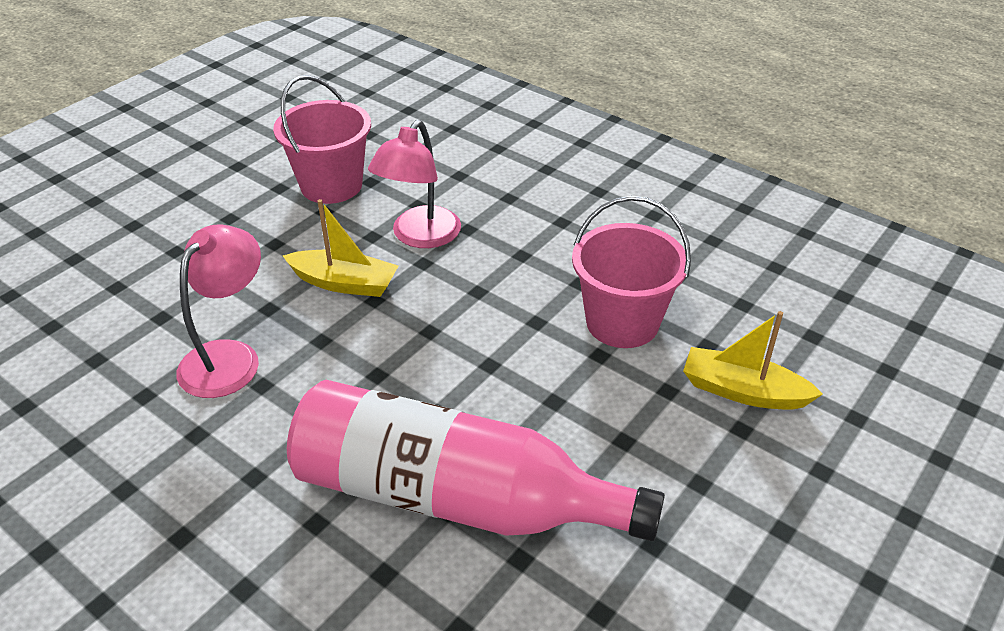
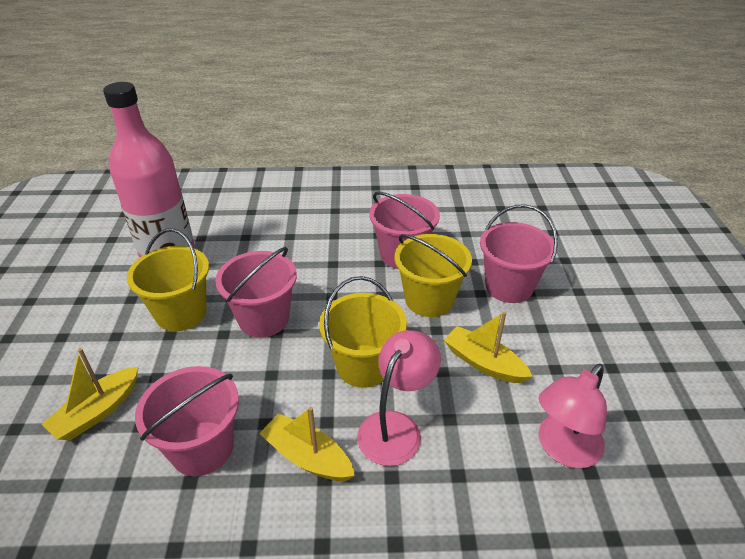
pink bucket: [273,75,371,204] [572,196,691,348] = 2 -> [135,366,239,476] [215,247,297,337] [369,192,440,269] [480,204,558,303] = 4
yellow boat: [283,199,398,297] [683,311,823,410] = 2 -> [41,348,139,440] [259,407,355,481] [444,311,533,383] = 3
yellow bucket: none = 0 -> [127,228,209,331] [319,276,407,388] [395,234,472,317] = 3

